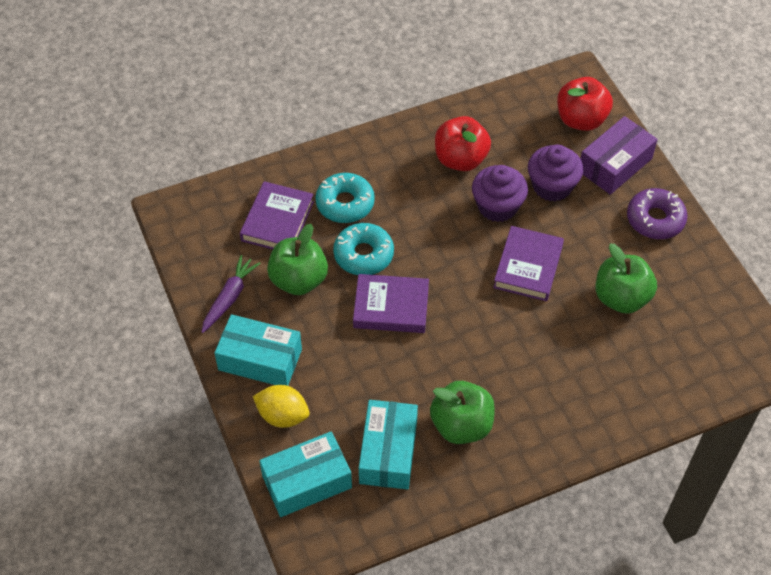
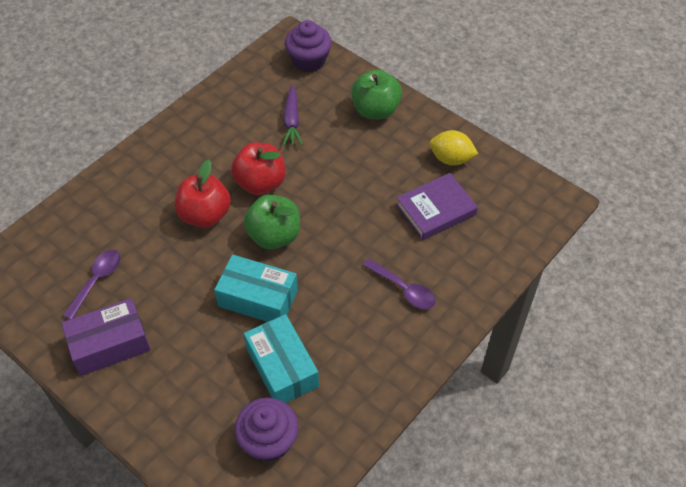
green apple: [267,224,328,295] [430,381,495,444] [596,244,657,314] = 3 -> [244,195,300,249] [351,69,402,119] = 2
purple book: [240,181,314,249] [353,274,429,333] [493,226,564,301] = 3 -> [396,173,478,240] = 1
purple donut: [627,188,687,239] = 1 -> none = 0
purple spoon: none = 0 -> [63,250,121,319] [363,259,436,309] = 2
turquoise box: [215,314,302,386] [259,431,352,517] [359,400,418,490] = 3 -> [214,255,298,322] [244,314,319,403] = 2
turquoise donut: [315,173,375,223] [333,223,394,275] = 2 -> none = 0

